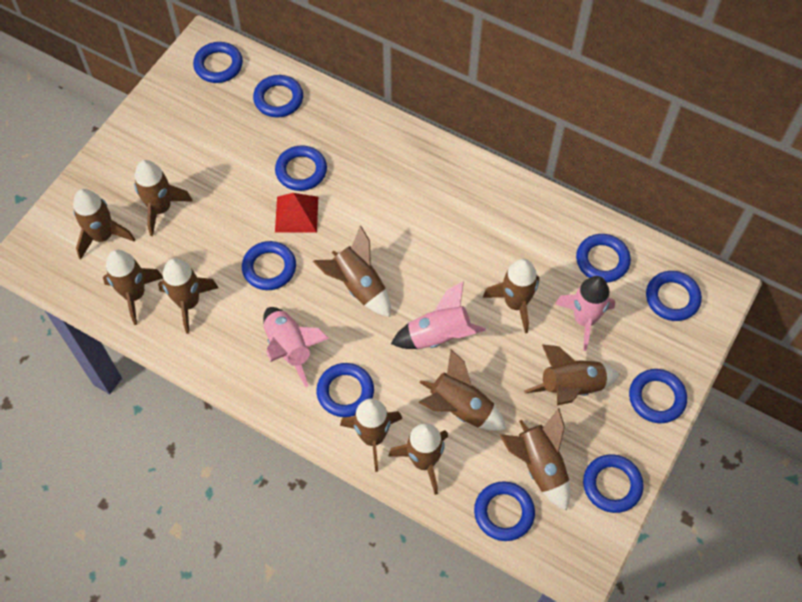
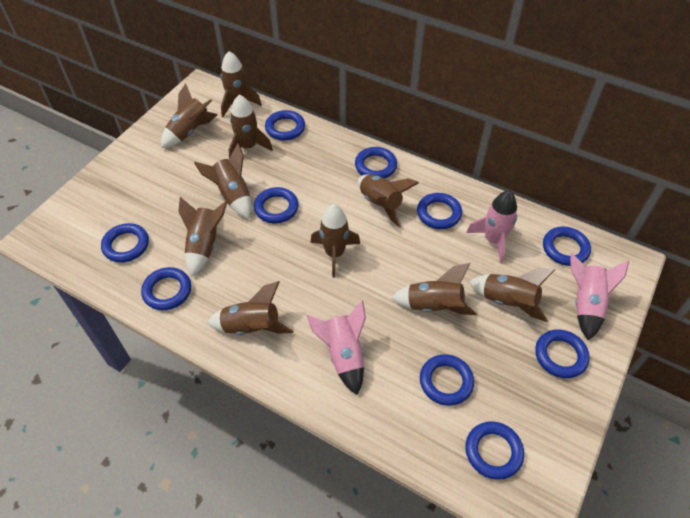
brown rocket: [73,189,135,260] [103,250,163,325] [134,160,192,236] [158,258,219,334] [313,226,391,317] [340,398,402,472] [389,423,448,495] [418,350,507,431] [483,259,539,333] [500,408,570,511] [524,345,620,405] = 11 -> [161,83,218,148] [178,197,228,277] [194,143,251,219] [207,281,294,335] [221,51,262,117] [229,95,273,158] [310,204,360,277] [358,174,419,228] [391,263,477,315] [469,268,555,322] = 10
red pyramid: [275,193,318,232] = 1 -> none = 0

